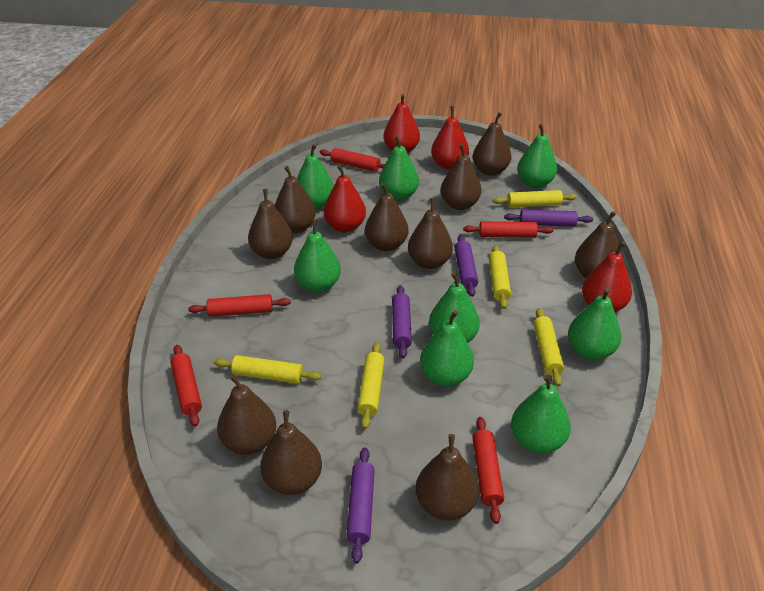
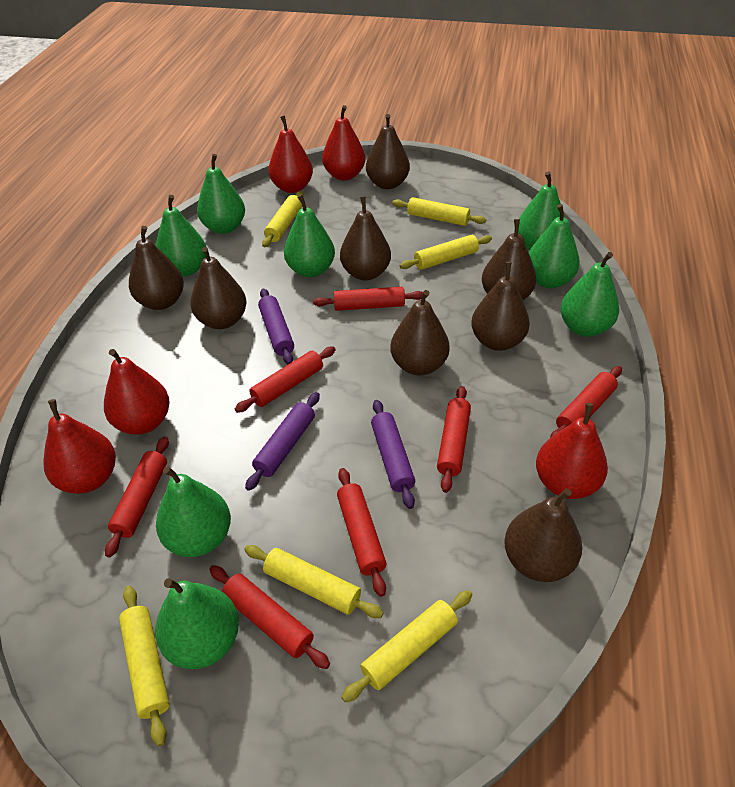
brown pear: [217,374,276,455] [248,189,293,259] [260,410,322,495] [274,166,316,234] [365,183,408,251] [408,198,453,269] [416,434,479,521] [441,144,482,210] [473,112,511,176] [575,211,621,278] = 10 -> [129,226,184,310] [190,247,247,329] [340,196,391,280] [366,114,410,189] [390,290,450,376] [471,262,530,351] [482,219,536,300] [504,488,582,582] = 8
purple rolling pin: [346,447,375,564] [392,285,412,358] [455,235,478,297] [504,210,593,227] = 4 -> [245,392,320,491] [258,288,294,364] [371,400,415,509] = 3
red pear: [324,165,366,232] [383,94,420,153] [431,106,469,170] [582,241,632,312] = 4 -> [44,399,116,494] [104,349,170,435] [268,115,313,193] [322,105,366,181] [536,403,608,499] = 5
red rolling pin: [170,345,202,427] [188,294,291,317] [320,148,385,172] [463,221,553,238] [472,417,504,524] = 5 -> [105,436,169,558] [209,565,330,669] [235,346,336,413] [313,287,423,311] [337,468,387,597] [437,386,471,493] [550,366,622,438] = 7
yellow rolling pin: [214,355,322,384] [357,342,384,429] [489,245,511,309] [493,190,577,208] [533,308,564,387] = 5 -> [119,586,170,747] [244,545,383,618] [262,191,304,247] [341,590,472,702] [392,197,486,226] [400,235,492,270] = 6

